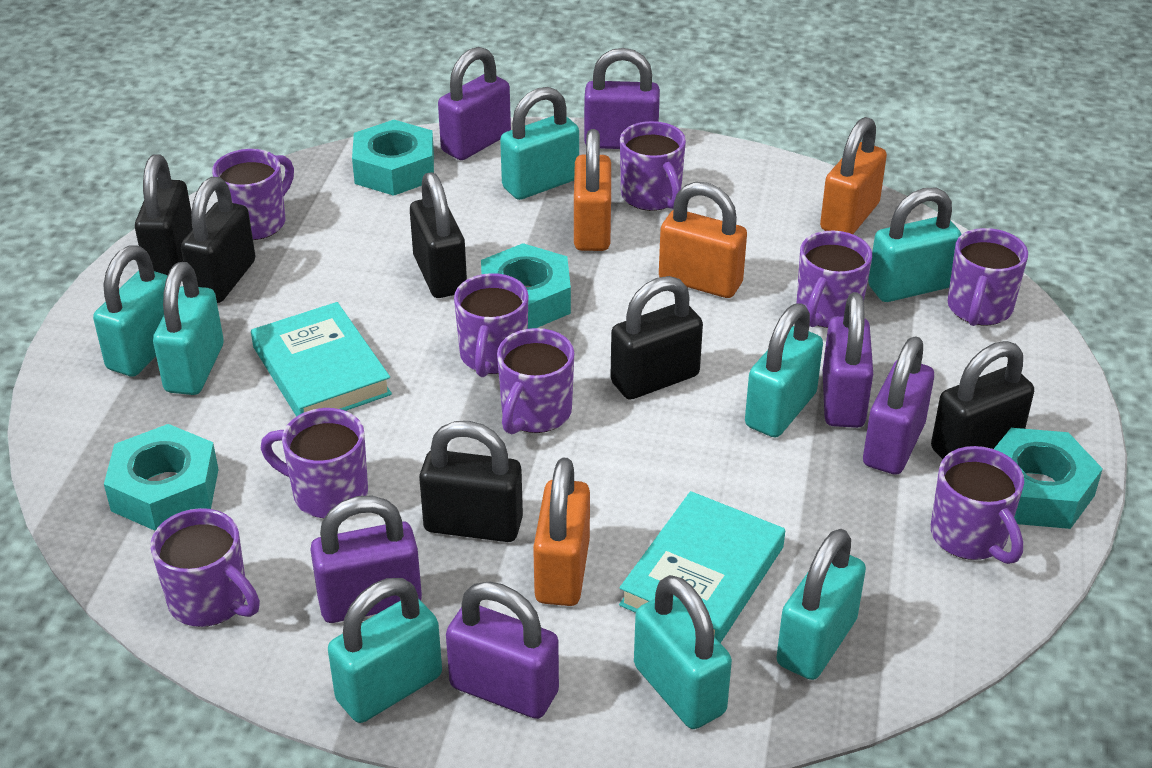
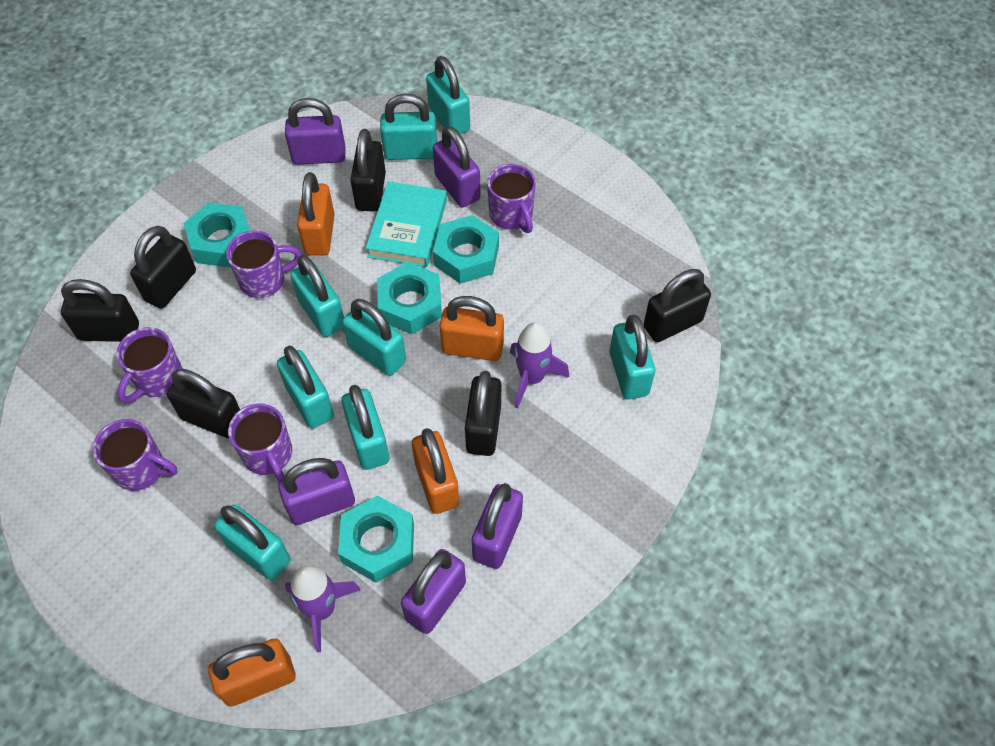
purple mug: [150,508,260,627] [212,149,294,240] [261,408,368,518] [454,273,528,377] [497,328,574,434] [620,121,686,211] [797,231,872,328] [931,446,1024,564] [948,228,1028,326] = 9 -> [93,419,178,491] [116,327,183,403] [226,231,302,298] [228,403,292,481] [487,164,536,233] = 5
purple padlock: [310,495,422,623] [438,47,511,160] [446,581,559,719] [584,48,660,149] [823,292,873,428] [863,336,934,475] = 6 -> [278,458,355,525] [285,98,345,165] [401,549,466,634] [433,126,481,207] [472,483,523,569] = 5
purple rocket: none = 0 -> [285,565,361,652] [510,322,570,408] = 2
turquoise book: [251,302,392,417] [619,491,785,643] = 2 -> [366,182,447,267] = 1

